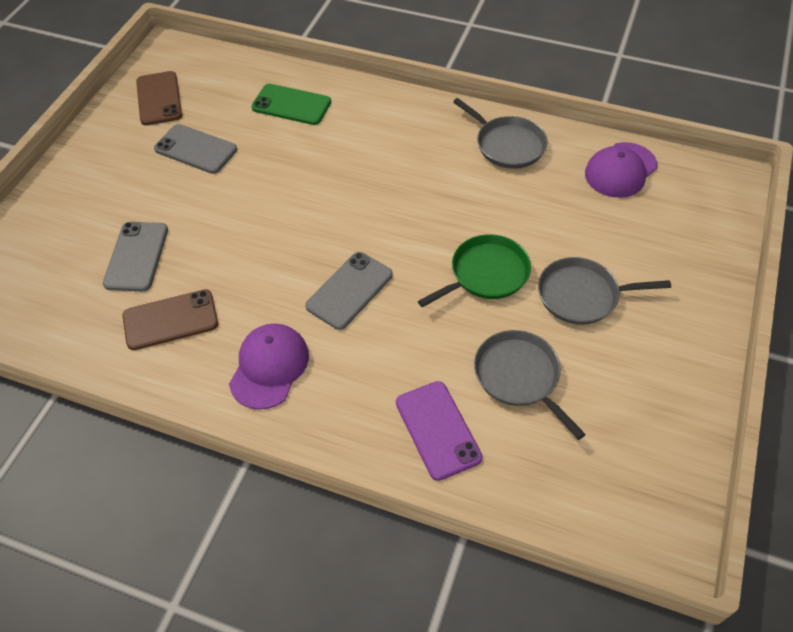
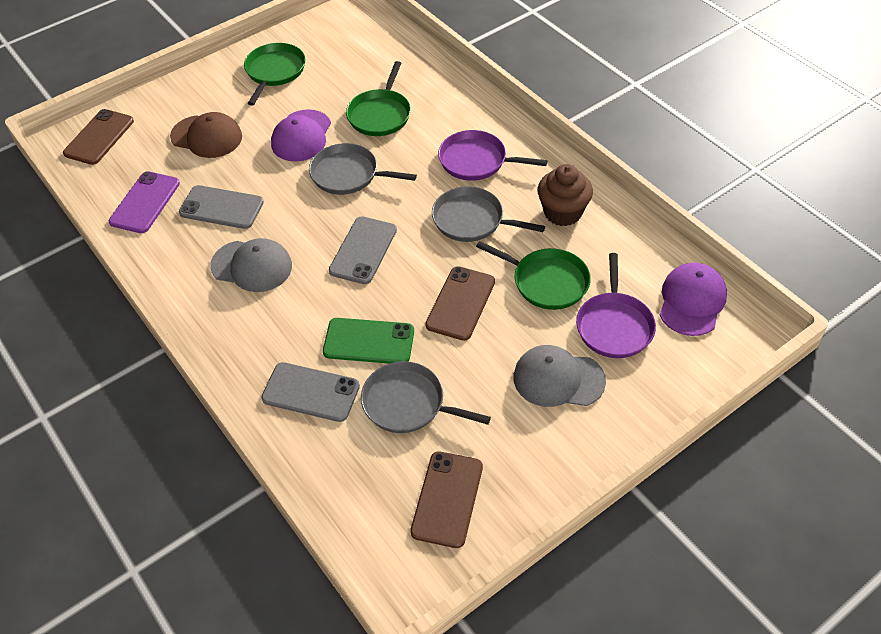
brown cap: none = 0 -> [170,112,242,158] = 1
brown cupcake: none = 0 -> [538,164,593,226] = 1
brown phone: [122,289,218,350] [136,71,182,125] = 2 -> [63,109,134,165] [410,451,483,548] [425,266,495,341] = 3
green pan: [418,234,531,307] = 1 -> [244,43,305,106] [346,61,411,136] [476,241,591,310] = 3
grey cap: none = 0 -> [210,238,292,292] [513,345,606,407] = 2
purple pan: none = 0 -> [438,130,547,181] [576,253,656,358] = 2

